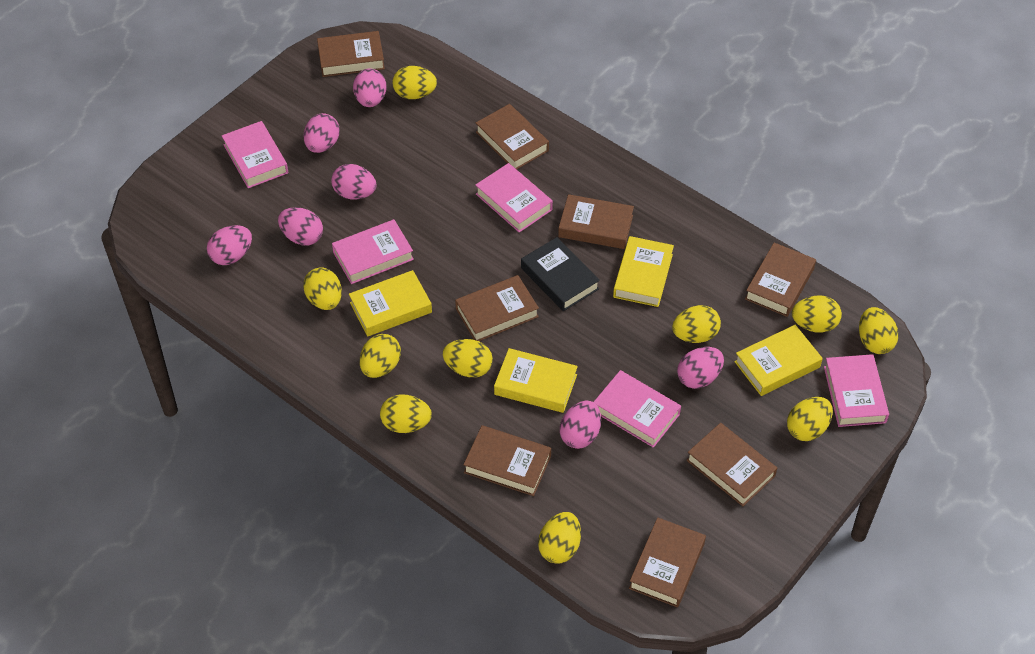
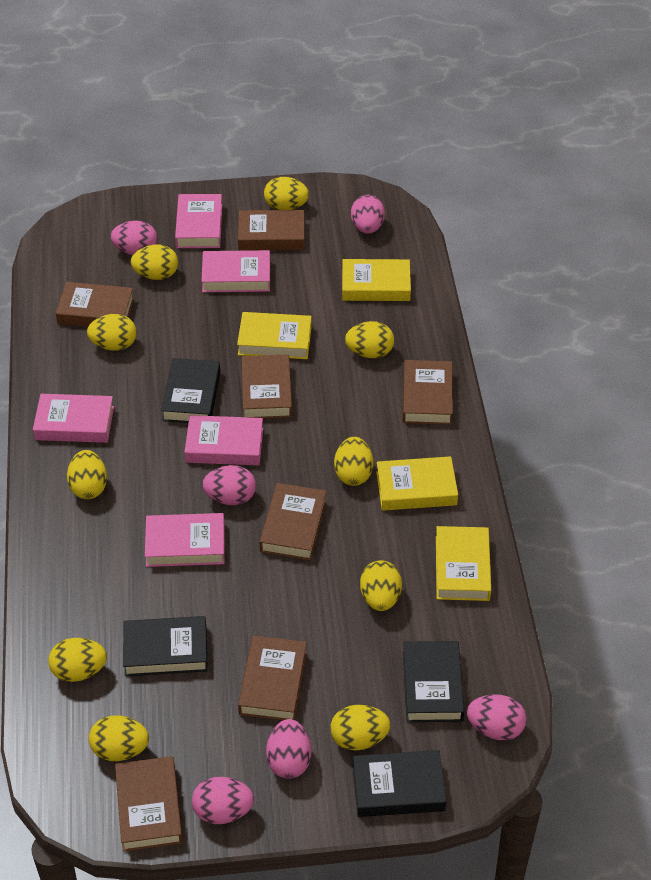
black book: [521,237,600,311] = 1 -> [123,616,208,676] [161,358,220,423] [353,750,446,817] [403,641,464,722] = 4
brown book: [317,31,385,77] [455,275,539,341] [463,425,551,496] [476,104,549,169] [558,194,634,249] [629,517,706,608] [686,423,777,506] [745,243,816,317] = 8 -> [56,282,134,327] [115,756,183,852] [238,210,305,250] [238,635,307,720] [242,354,292,419] [260,483,326,560] [403,360,452,425] = 7
pink egg: [207,225,252,265] [278,207,323,246] [304,113,340,153] [331,164,377,200] [353,68,387,107] [560,401,601,449] [677,347,724,389] = 7 -> [111,221,158,255] [192,777,254,824] [202,465,256,505] [266,719,311,779] [351,195,385,234] [467,694,526,740] = 6

